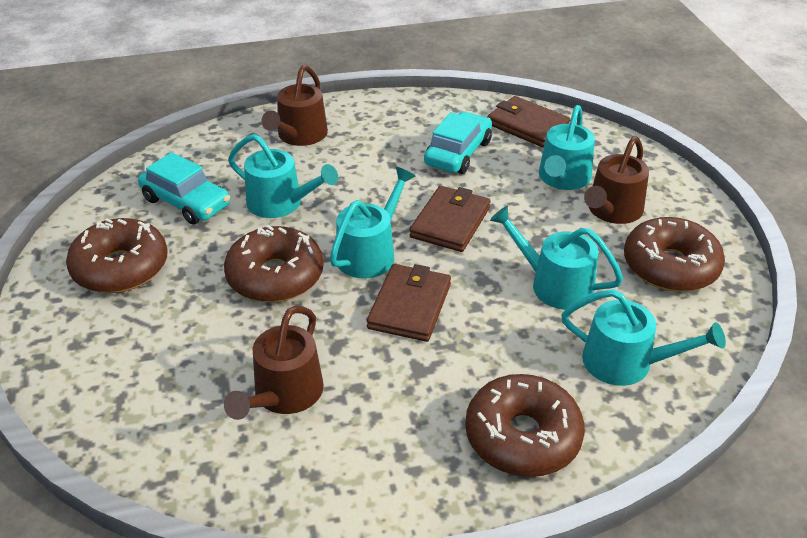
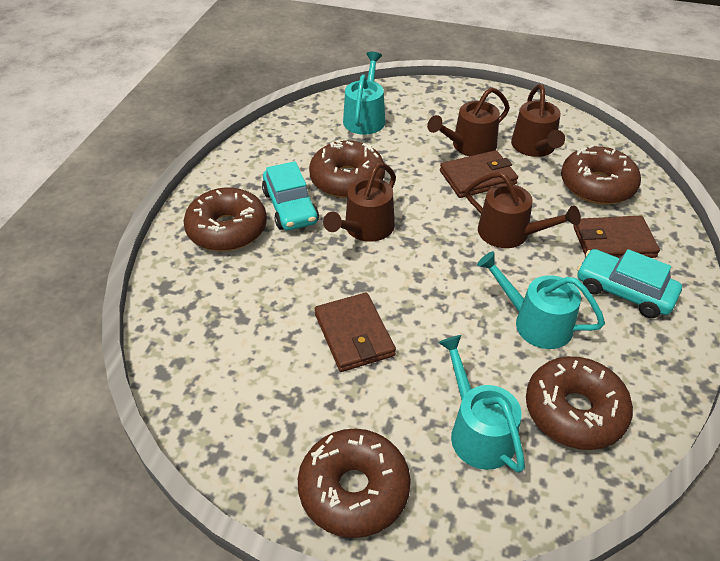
brown donut: [66,218,168,293] [224,225,323,302] [465,374,585,477] [624,217,725,292] = 4 -> [184,187,267,251] [298,429,411,538] [309,140,385,198] [526,356,633,450] [561,145,641,205] = 5
brown watering can: [224,306,324,420] [261,65,328,146] [584,136,649,224] = 3 -> [323,163,396,242] [427,87,510,156] [465,172,581,248] [511,84,565,157] = 4
turquoise watering can: [228,134,338,218] [330,167,415,278] [490,206,623,310] [539,105,595,190] [561,289,726,386] = 5 -> [343,52,385,135] [438,335,525,473] [477,251,605,349] = 3

